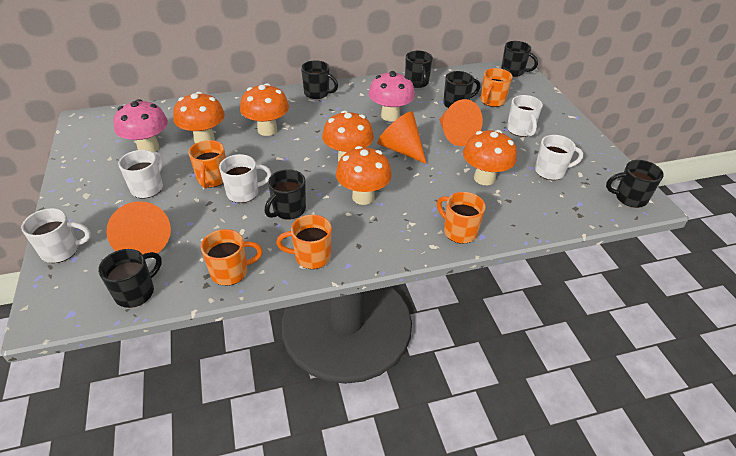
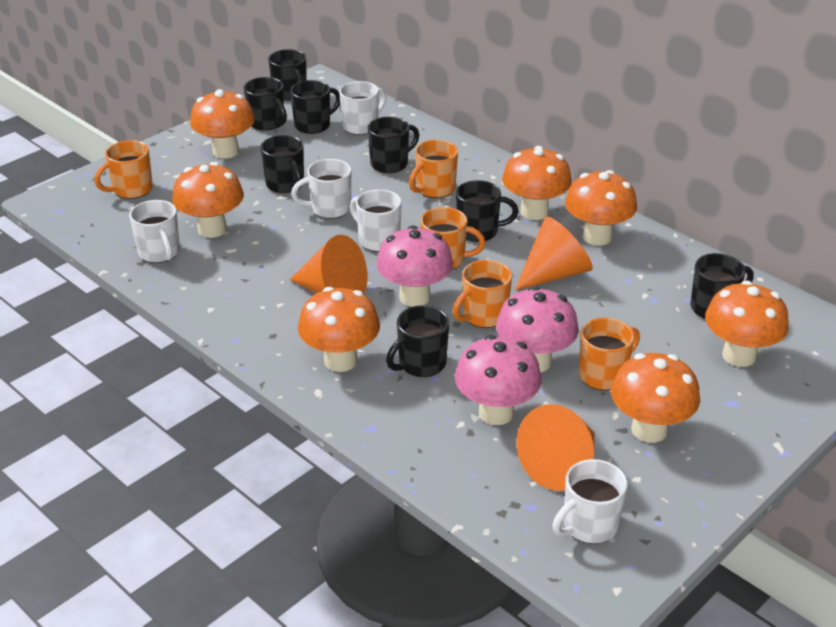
black mug: [98,249,162,308] [265,169,306,220] [301,60,338,99] [405,51,433,88] [443,71,480,108] [501,41,538,77] [606,160,664,208] = 7 -> [244,77,287,131] [260,135,304,193] [268,49,307,101] [290,80,340,134] [368,117,419,173] [386,305,449,377] [456,180,519,242] [691,253,754,319] = 8
orange mushroom: [173,92,225,143] [240,83,289,136] [322,110,374,161] [336,146,392,205] [463,130,517,185] = 5 -> [172,162,244,238] [190,89,255,159] [298,287,380,372] [502,146,572,220] [565,170,637,246] [611,353,700,443] [705,281,789,367] = 7
pink mushroom: [114,99,168,152] [369,71,415,121] = 2 -> [376,225,453,307] [455,335,542,425] [496,286,579,373] = 3

